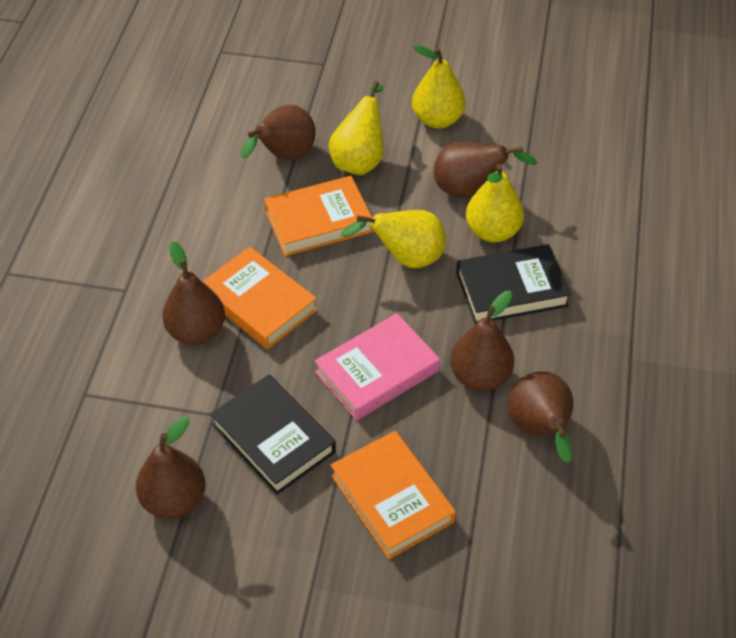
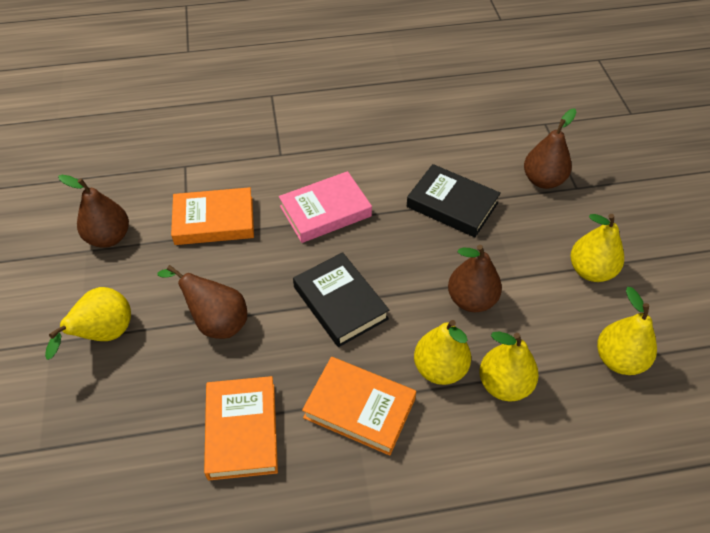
brown pear: [136,416,206,519] [162,241,225,345] [241,105,316,160] [433,142,537,198] [450,291,514,391] [508,371,574,463] = 6 -> [58,175,129,248] [157,265,247,339] [448,245,502,312] [524,108,576,189] = 4
yellow pear: [329,81,383,175] [341,210,446,268] [412,45,466,128] [466,164,524,243] = 4 -> [45,287,131,360] [414,320,471,385] [479,332,539,401] [571,214,624,282] [597,287,657,375] = 5

